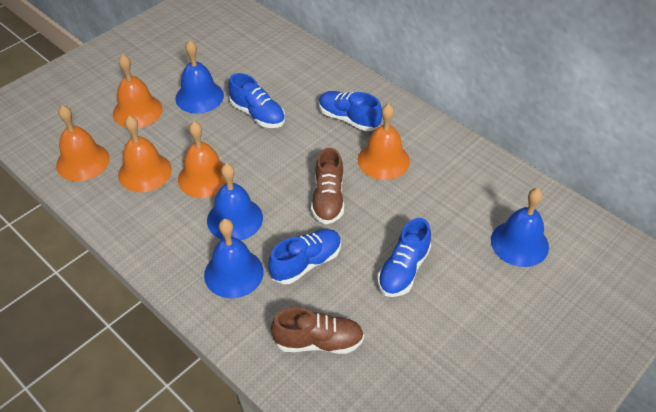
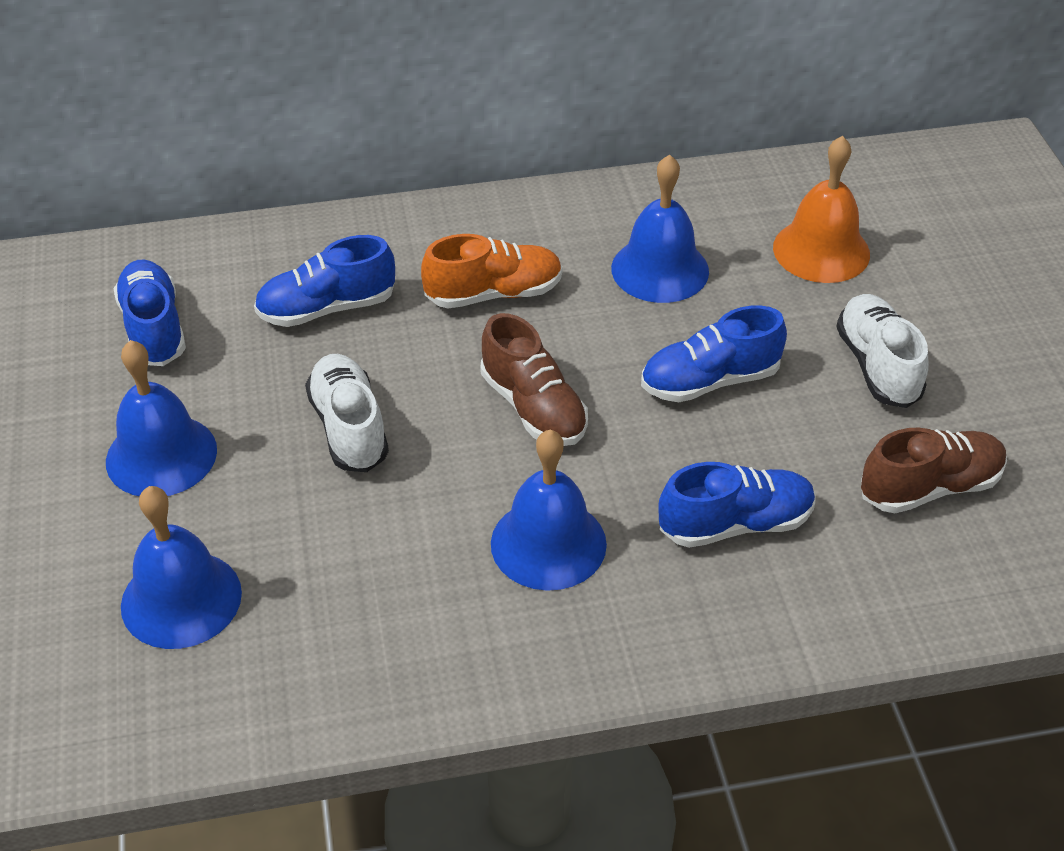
orange bell: [56,105,110,181] [113,54,162,128] [118,116,172,192] [178,121,226,198] [358,103,410,180] = 5 -> [773,136,870,283] = 1
orange shoe: none = 0 -> [421,234,563,308] = 1
white shoe: none = 0 -> [305,354,389,472] [836,294,929,408] = 2

